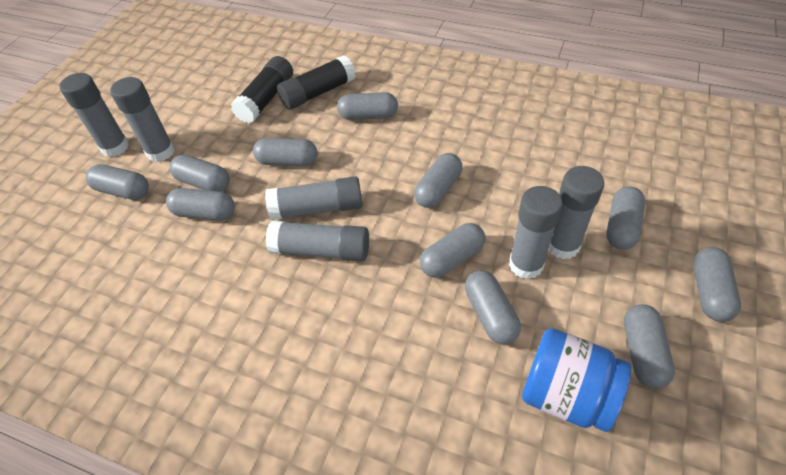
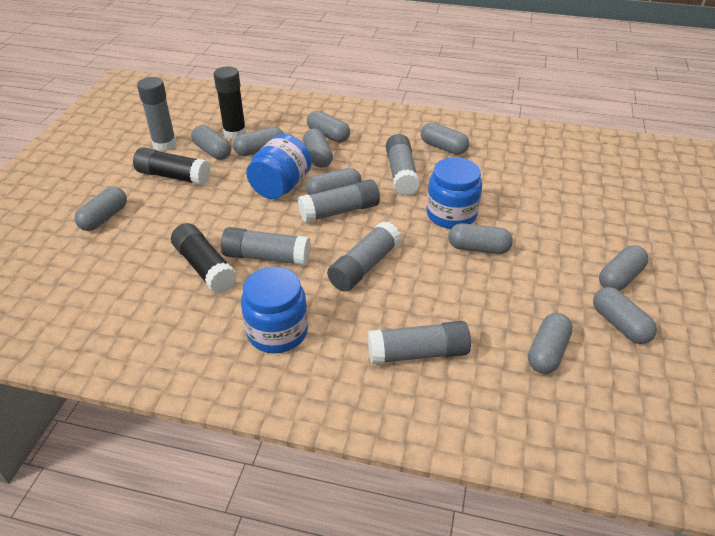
black glue stick: [231,56,293,123] [277,55,356,110] = 2 -> [133,147,211,185] [171,223,237,293] [214,66,246,139] = 3
blue jar: [522,328,632,432] = 1 -> [241,267,308,353] [246,134,312,199] [427,157,482,229] = 3

